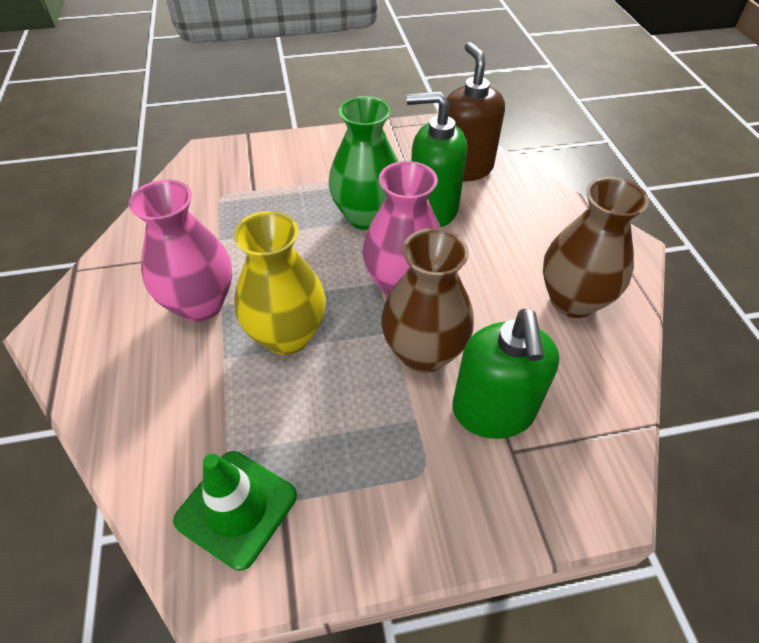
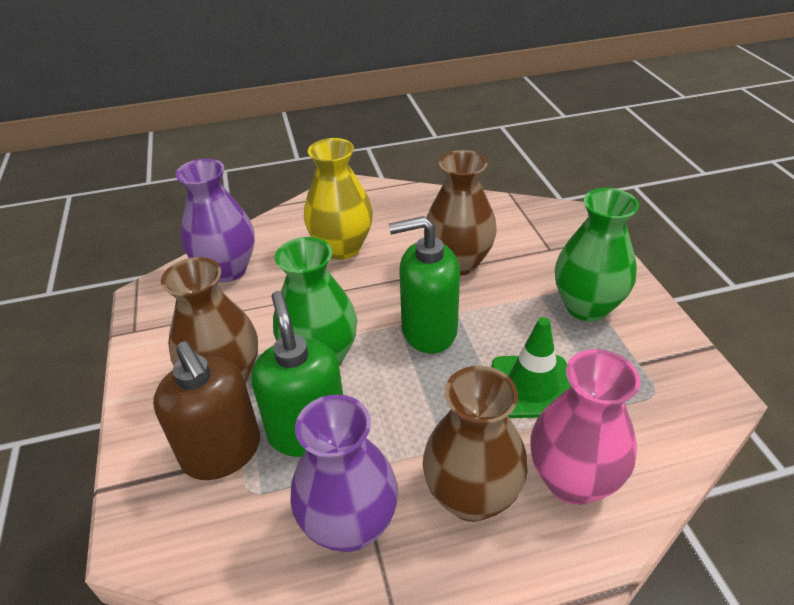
brown vase: [381,228,474,373] [543,177,649,318] = 2 -> [161,257,258,384] [423,366,528,522] [426,150,497,276] = 3
green vase: [329,96,398,230] = 1 -> [273,237,357,366] [555,188,639,321] = 2
pink vase: [129,180,232,322] [362,161,441,297] = 2 -> [530,349,640,505] = 1
purple vase: none = 0 -> [175,158,255,282] [290,395,398,552] = 2

